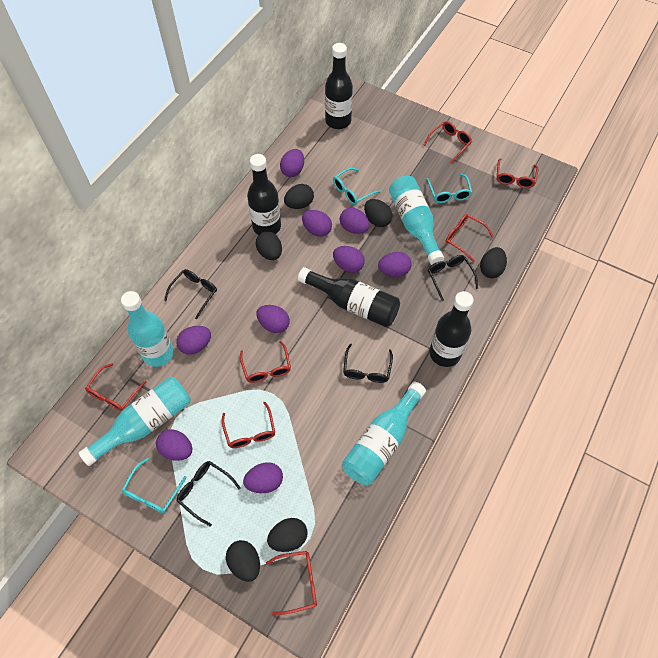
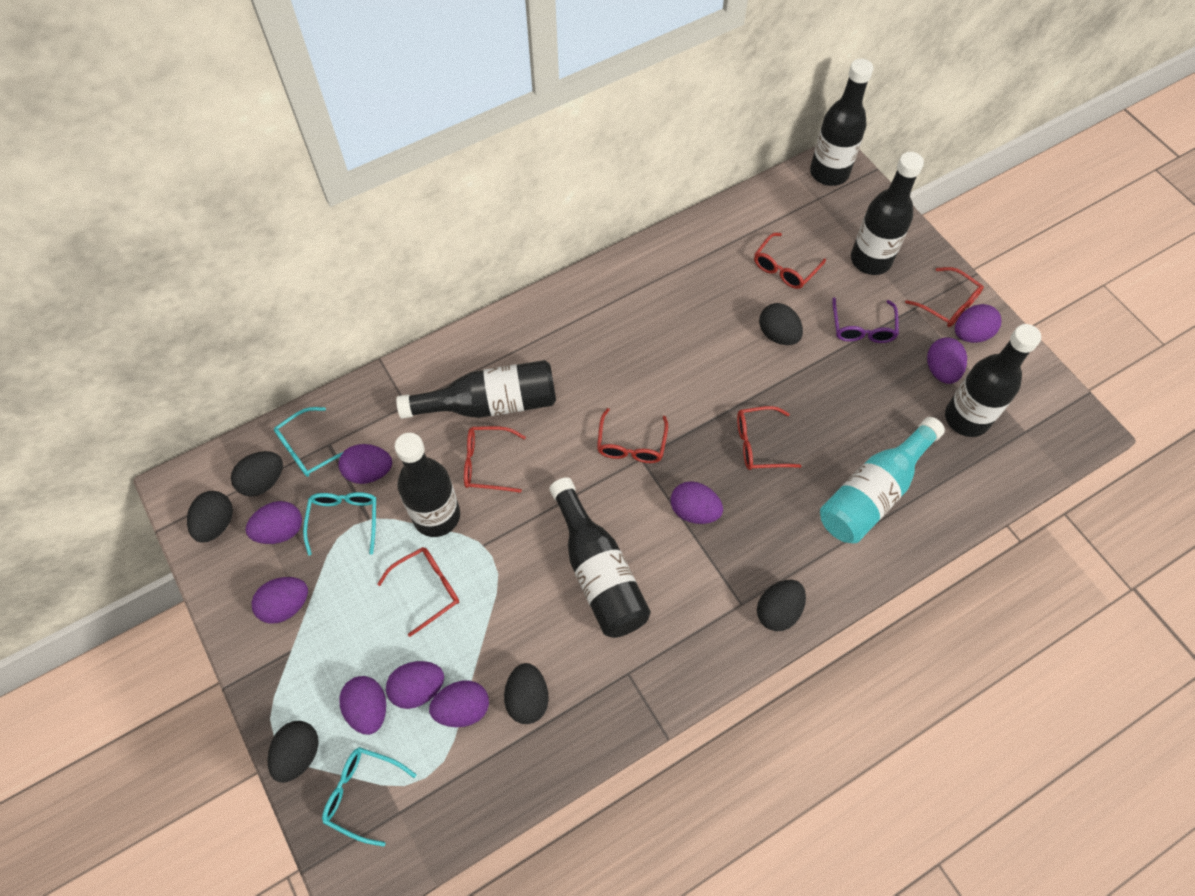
black bottle: [247,154,281,235] [298,267,400,327] [325,43,353,129] [430,291,474,367] = 4 -> [395,433,460,537] [396,360,556,419] [549,477,651,638] [810,59,873,186] [851,152,924,275] [945,324,1041,437] = 6
black glasses: [164,269,217,319] [177,461,241,527] [343,343,393,383] [428,255,478,301] = 4 -> none = 0
purple glasses: none = 0 -> [832,297,899,343] = 1
red glasses: [85,363,147,411] [222,402,275,448] [240,341,291,383] [266,551,317,615] [424,121,472,163] [445,214,494,262] [497,158,538,188] = 7 -> [377,547,459,637] [464,426,526,493] [597,408,668,463] [737,406,801,470] [754,233,826,289] [905,267,984,327] = 6
turquoise bottle: [79,377,191,466] [121,291,174,367] [342,382,426,485] [389,176,444,265] = 4 -> [820,417,945,543] = 1

